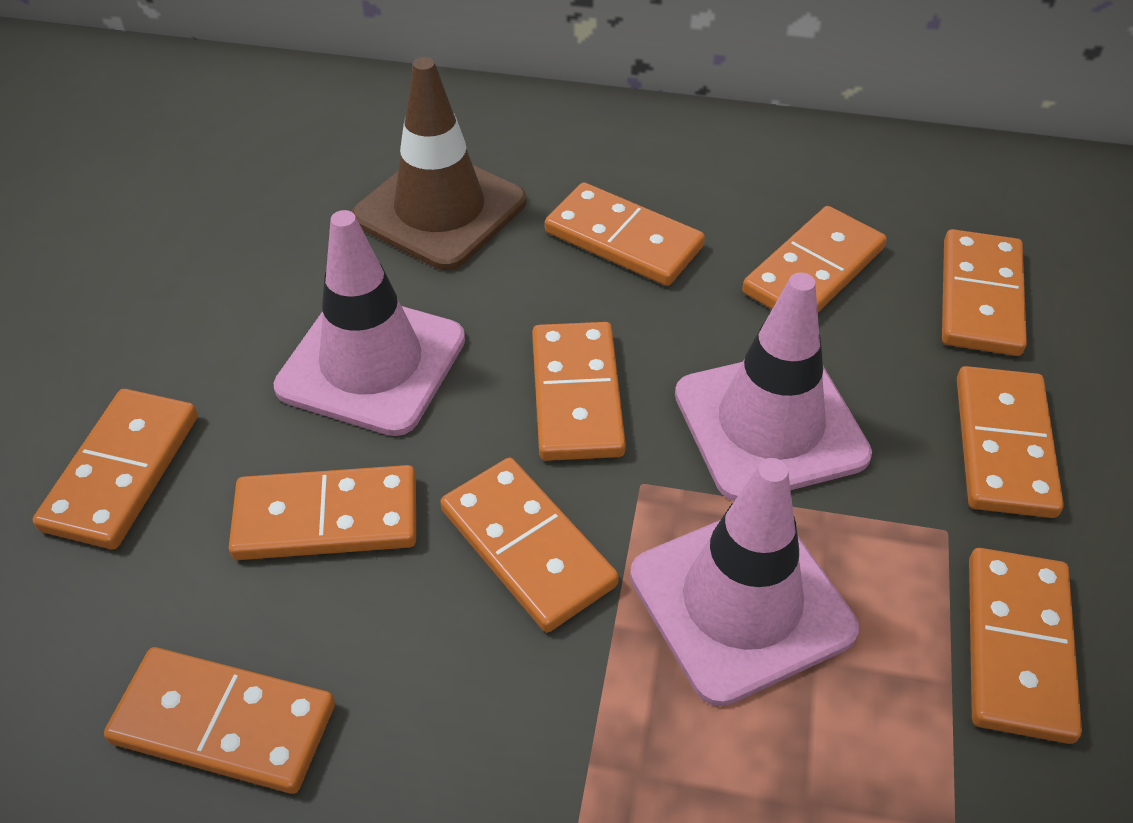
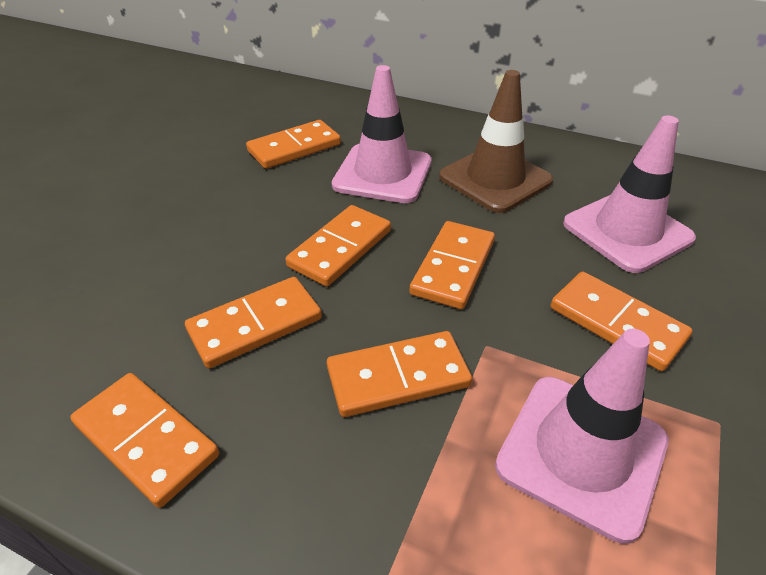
orange domino: [33,389,198,549] [104,647,335,794] [229,465,416,560] [440,458,619,632] [532,322,626,461] [545,182,705,286] [742,206,887,312] [942,229,1027,356] [957,366,1064,518] [969,548,1082,744] = 10 -> [70,373,219,508] [185,277,322,368] [246,120,341,169] [285,205,391,287] [327,331,472,417] [409,221,495,309] [551,272,692,371] = 7

